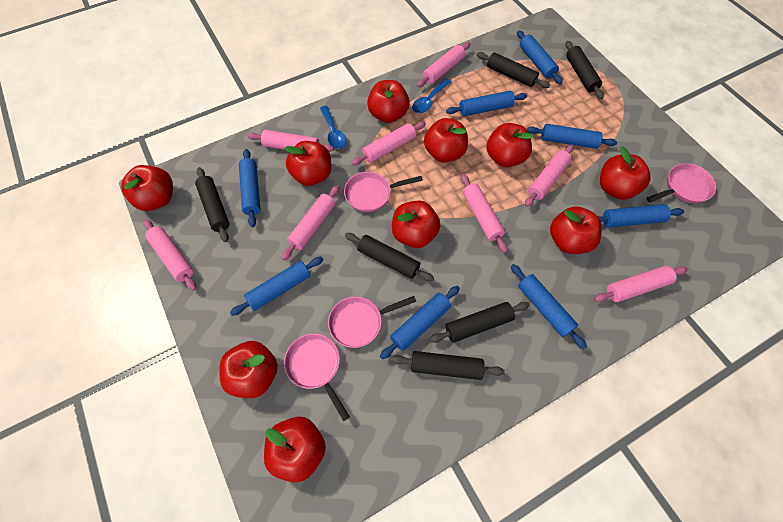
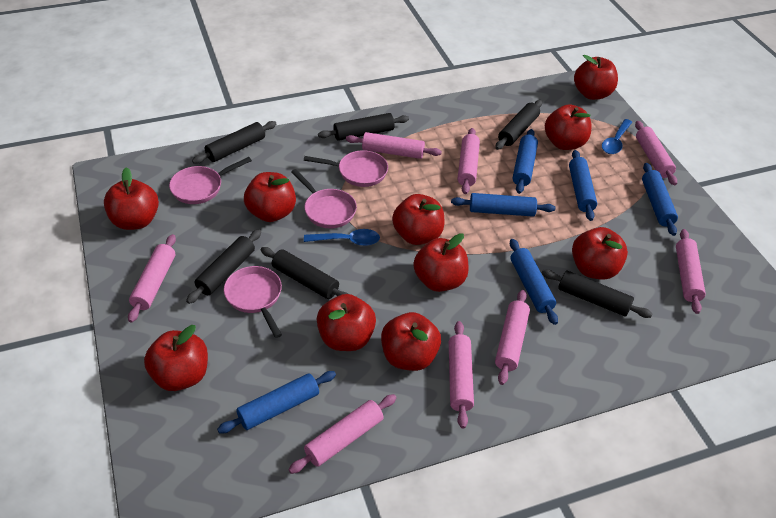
blue rolling pin: [230,256,323,316] [239,149,261,227] [380,286,460,359] [446,91,527,116] [511,264,587,349] [517,30,562,84] [527,124,617,149] [598,204,684,227] = 8 -> [217,371,336,433] [451,193,555,217] [510,239,558,325] [513,129,538,194] [569,150,597,221] [642,163,678,236] = 6

